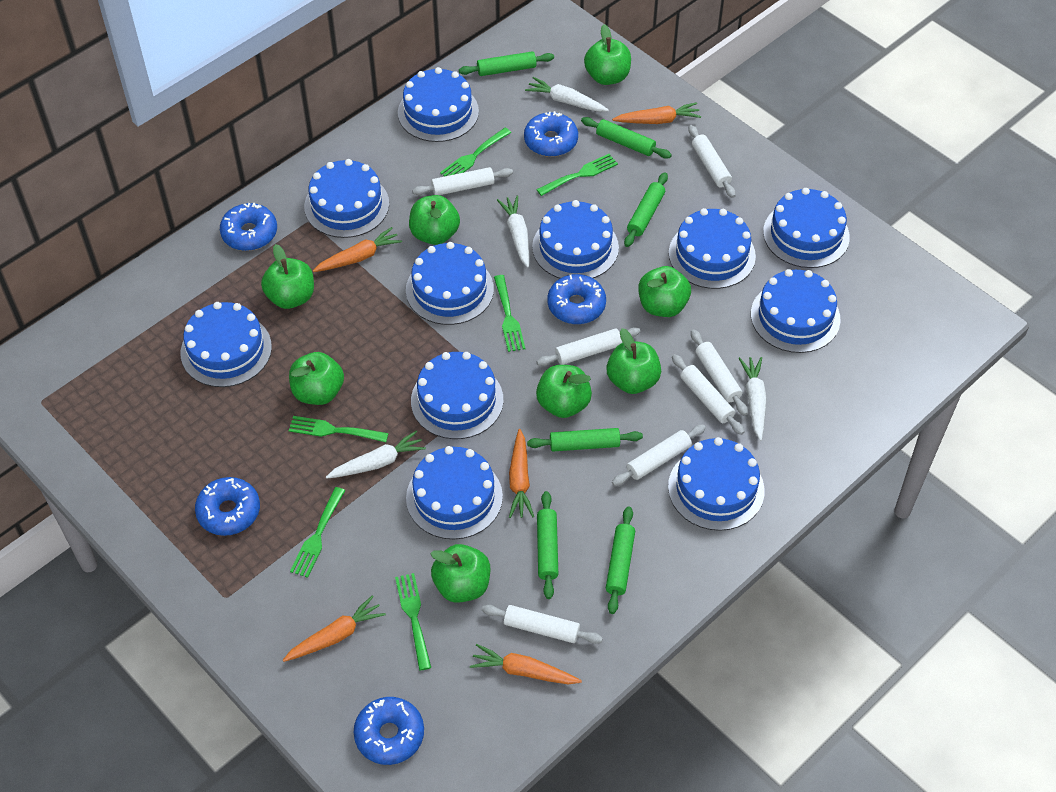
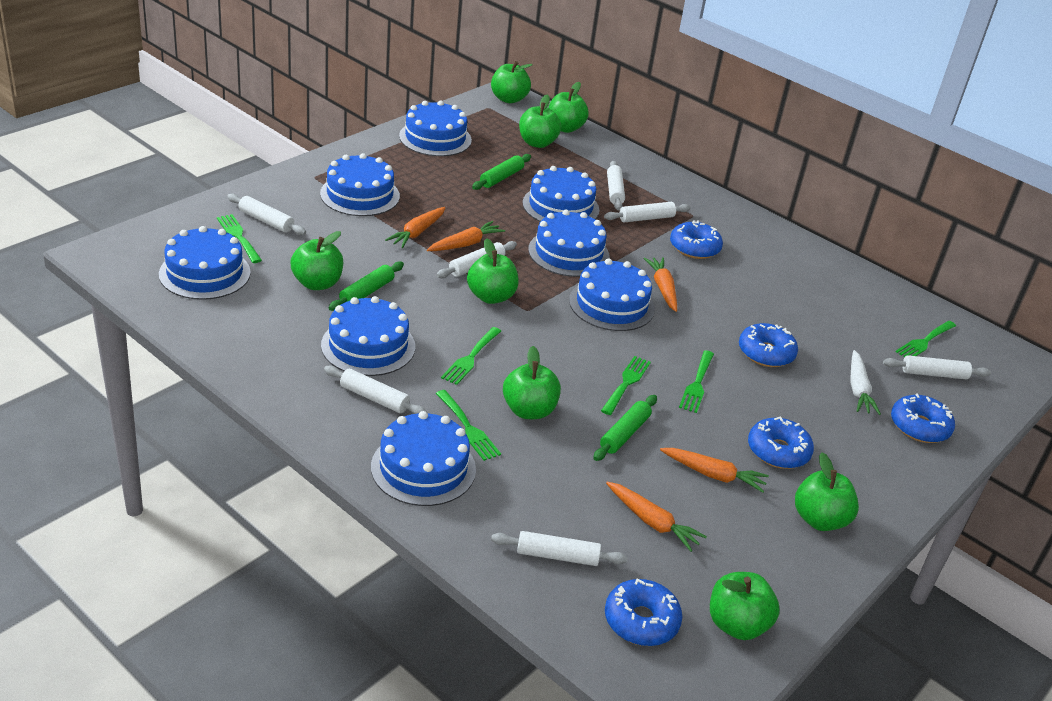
blue cake: [181,302,272,387] [304,159,389,238] [398,67,479,142] [406,242,494,325] [406,446,503,539] [411,352,503,439] [532,200,619,279] [668,437,765,531] [669,208,756,289] [751,269,840,353] [763,188,850,268] = 11 -> [159,226,251,300] [320,153,400,216] [321,296,415,376] [371,411,476,506] [399,101,472,156] [523,166,599,222] [528,210,610,277] [569,259,655,331] = 8
green rolling pin: [459,51,554,76] [527,428,643,452] [537,491,558,599] [581,117,672,159] [606,507,635,614] [624,172,668,247] = 6 -> [328,261,404,311] [472,154,531,190] [594,395,657,461] = 3
white carrot: [326,431,426,479] [497,195,529,268] [525,77,609,112] [739,357,767,441] = 4 -> [850,350,881,415] = 1

